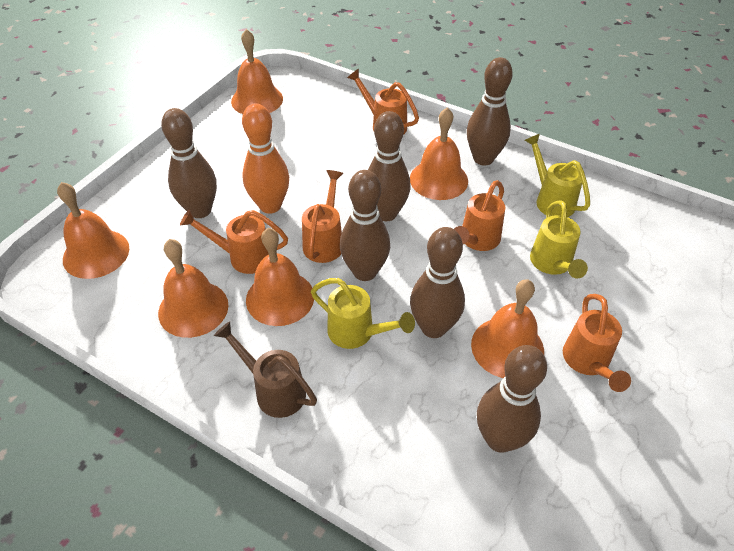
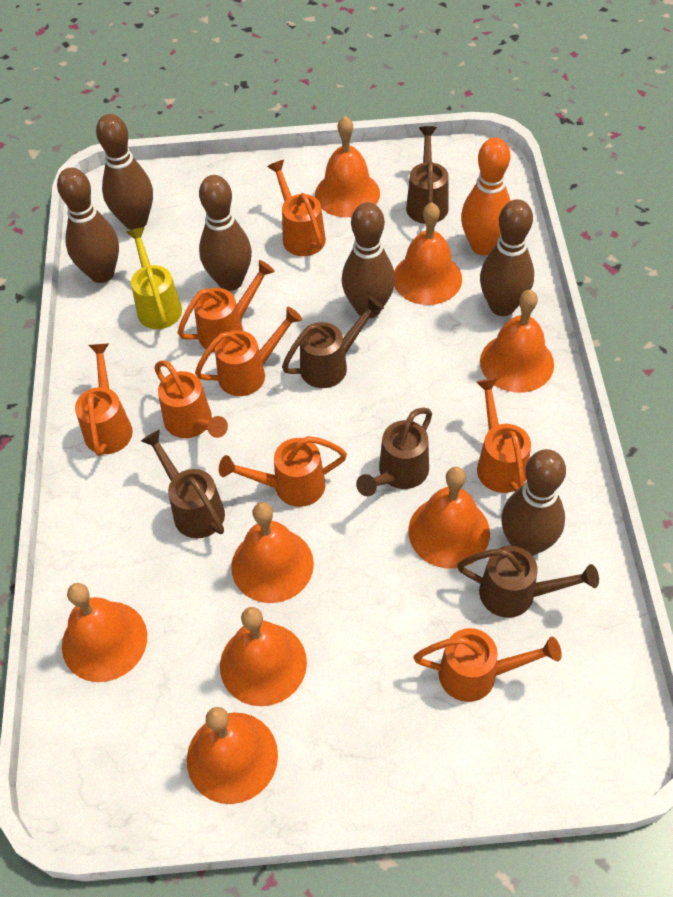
brown watering can: [214,321,317,418] = 1 -> [141,430,225,538] [282,296,384,388] [356,408,432,496] [406,126,449,224] [457,546,599,618] = 5
orange bell: [57,182,129,279] [158,239,228,338] [231,29,283,114] [246,228,314,326] [410,108,468,200] [471,279,544,378] = 6 -> [62,583,147,682] [187,707,278,804] [220,607,307,706] [231,502,314,603] [315,116,380,217] [394,203,462,305] [408,467,490,569] [480,290,554,393] = 8
orange watering can: [180,209,288,274] [302,170,343,263] [347,69,419,135] [454,180,505,251] [563,294,631,392] = 5 -> [75,343,133,456] [154,360,228,438] [178,260,275,352] [195,307,302,396] [219,436,347,507] [267,160,326,256] [414,628,562,702] [476,378,531,493] = 8
yellow watering can: [311,278,415,349] [525,134,590,217] [530,200,588,279] = 3 -> [126,227,182,329] = 1

